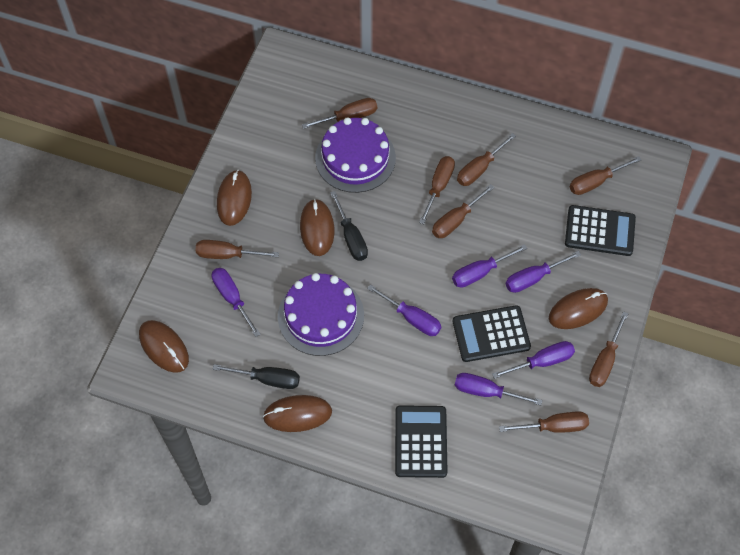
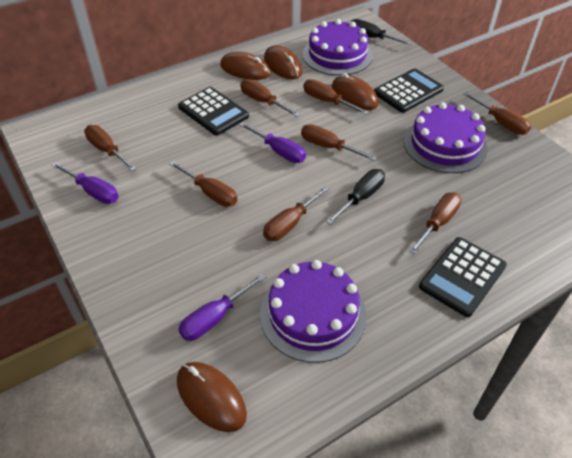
brown mouse: [139,320,189,373] [217,170,252,226] [263,395,332,432] [300,199,335,256] [549,288,608,329] = 5 -> [177,362,247,432] [220,52,271,80] [264,45,302,79] [332,73,379,110] = 4
purple cake: [278,273,364,356] [315,117,396,193] = 2 -> [260,260,367,363] [303,19,373,76] [404,102,488,173] = 3
purple screwdriver: [212,268,261,337] [367,284,441,336] [452,244,527,288] [455,373,542,405] [492,341,575,379] [505,251,581,293] = 6 -> [51,162,119,204] [178,273,266,341] [239,122,306,163] = 3

